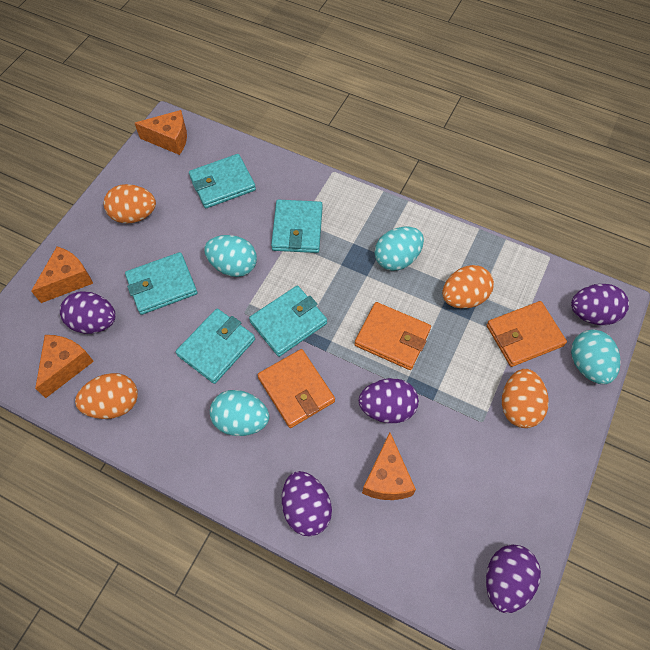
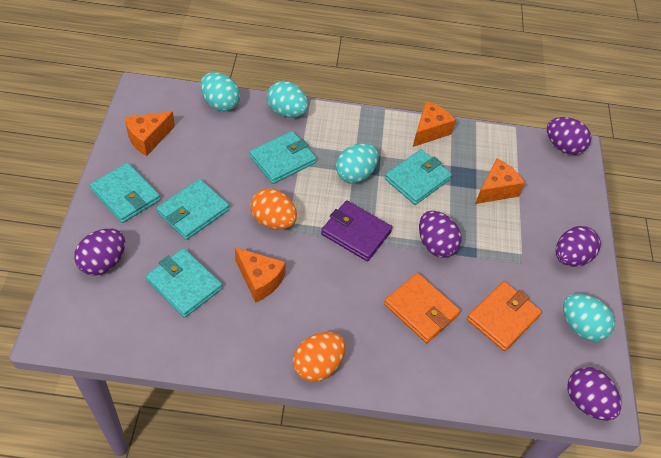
orange egg: [75,373,138,419] [104,184,156,224] [442,265,494,308] [502,369,548,428] = 4 -> [250,188,297,229] [293,332,346,382] = 2
orange wallet: [258,349,335,428] [354,302,431,370] [487,301,567,367] = 3 -> [384,273,460,343] [467,281,542,351] = 2
purple wallet: none = 0 -> [321,200,392,261] = 1

